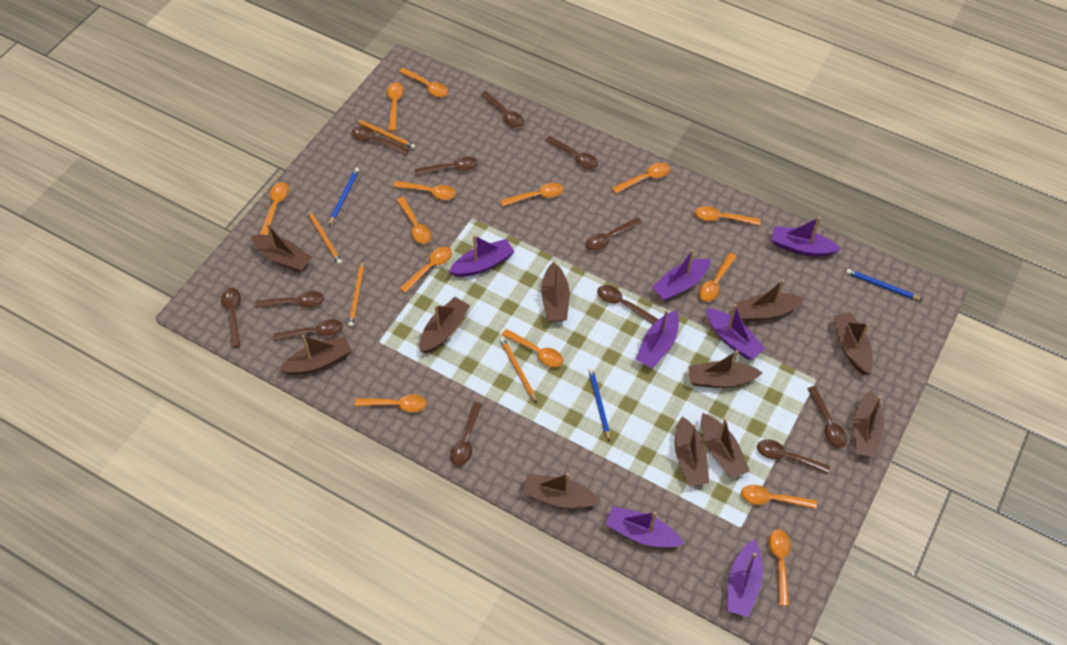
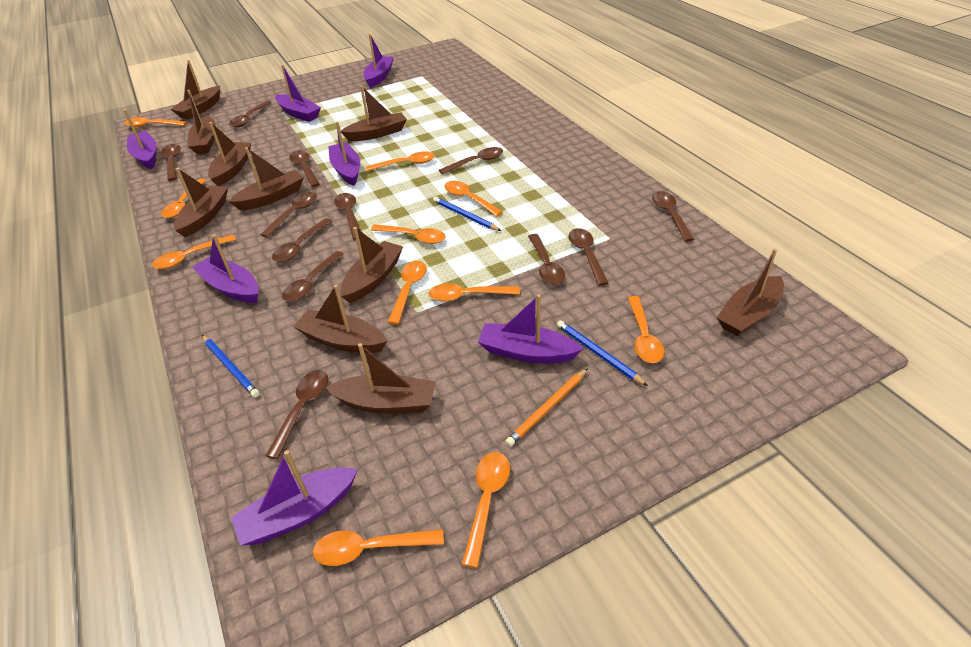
brown boat: [251,223,312,272] [279,335,351,375] [420,297,470,353] [522,473,600,508] [541,262,570,321] [675,416,709,486] [689,350,763,388] [701,413,750,479] [734,280,805,321] [834,312,873,375] [853,390,884,458] = 11 -> [170,60,220,119] [174,168,228,238] [187,90,216,154] [208,122,251,186] [229,147,304,211] [293,285,387,353] [325,343,436,414] [340,227,403,303] [341,85,407,141] [716,249,784,336] = 10
orange pencil: [308,210,342,265] [348,261,364,327] [354,119,415,149] [499,337,537,403] = 4 -> [505,368,588,447] = 1
orange spoon: [260,182,289,235] [355,394,427,413] [387,82,404,131] [393,181,456,200] [397,197,432,244] [399,67,448,97] [399,246,452,293] [500,183,564,207] [502,329,563,367] [612,163,670,194] [695,206,761,226] [699,253,737,302] [741,485,817,509] [769,529,791,606] = 14 -> [124,117,187,127] [152,234,236,269] [161,179,207,218] [313,529,444,566] [366,151,435,171] [371,224,446,244] [387,261,427,325] [428,283,520,302] [444,181,503,217] [462,452,510,568] [628,296,665,363] = 11

